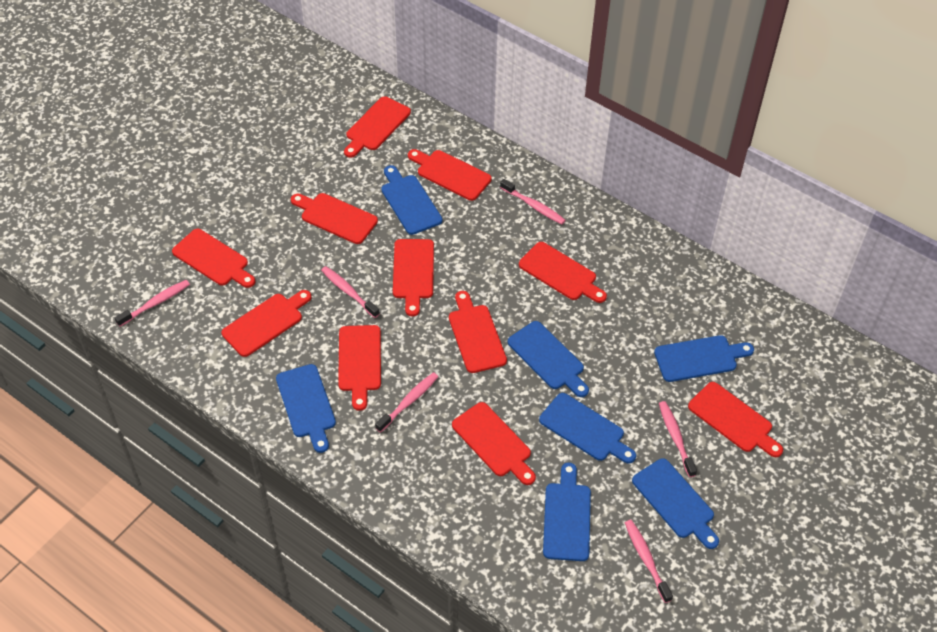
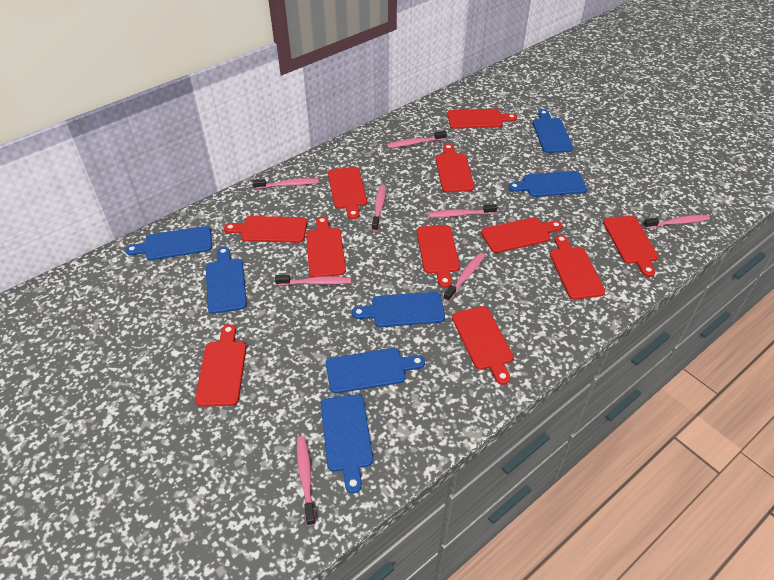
pink toothbrush: [115,280,190,327] [321,266,380,318] [375,372,438,433] [500,179,565,224] [625,520,673,603] [659,401,697,477] = 6 -> [253,178,319,189] [275,275,351,286] [297,436,316,526] [372,184,386,231] [387,131,447,148] [428,204,497,218] [443,253,485,302] [643,215,710,229] = 8

